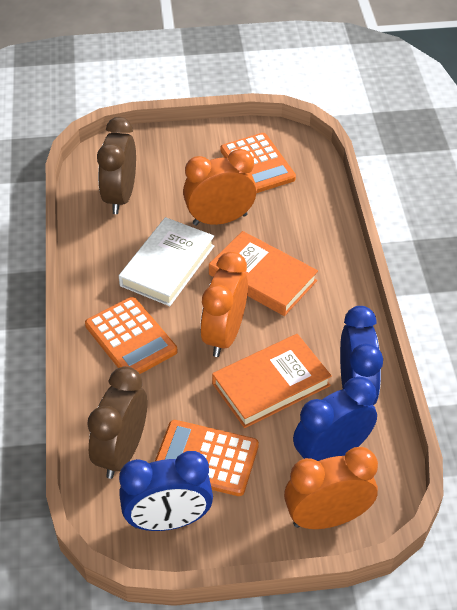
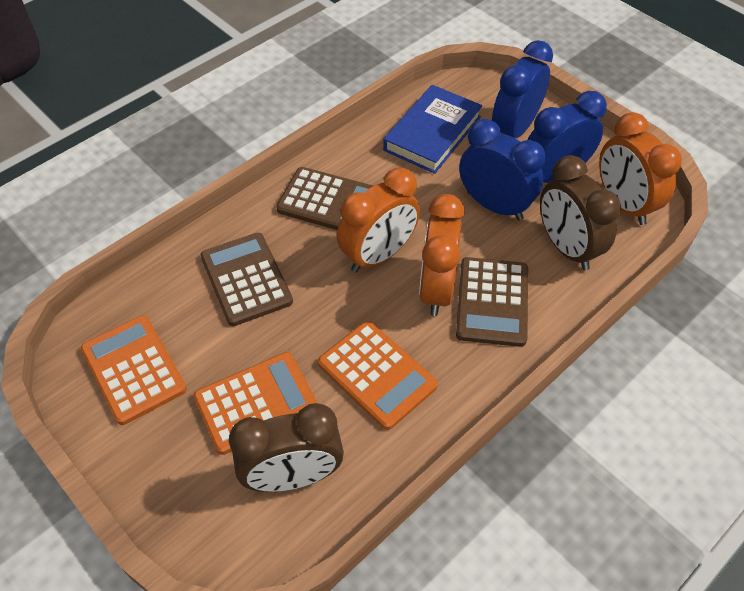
blue book: none = 0 -> [383,85,483,174] = 1
brown calculator: none = 0 -> [200,233,293,326] [276,167,373,230] [456,257,528,347] = 3
orange book: [209,231,318,316] [212,334,332,428] = 2 -> none = 0
white book: [119,217,214,306] = 1 -> none = 0

